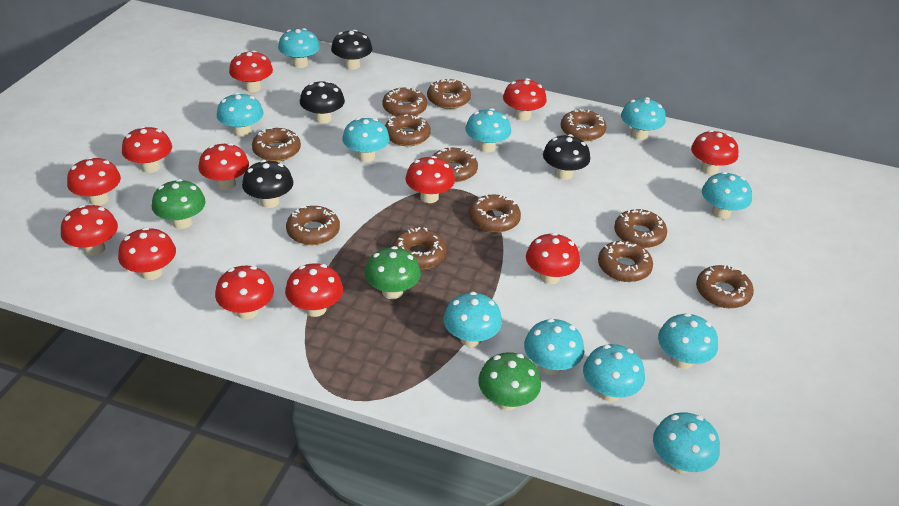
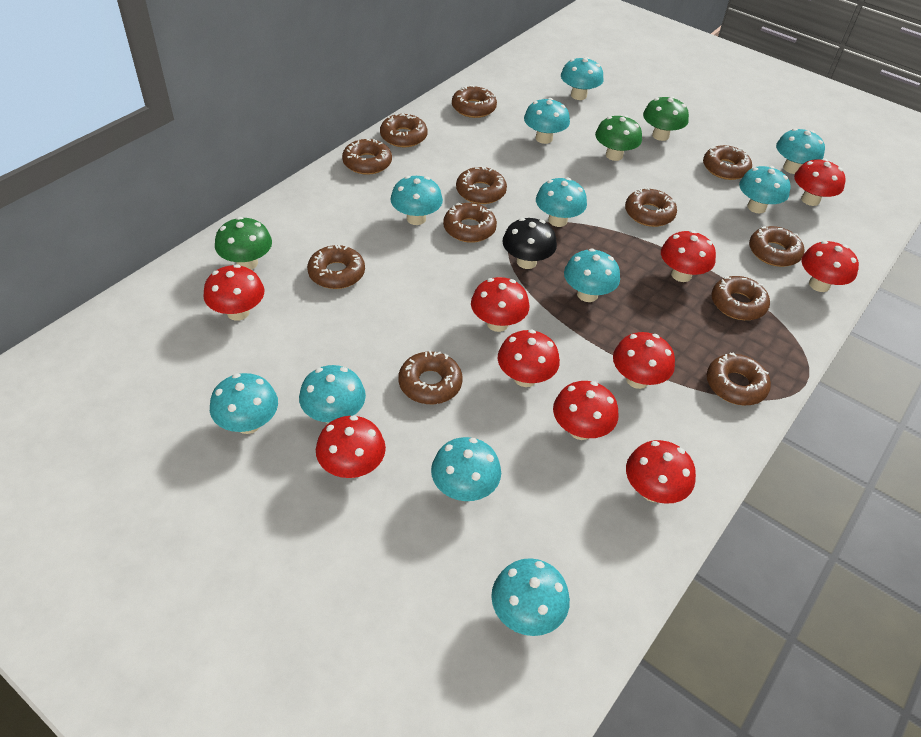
black mushroom: [242,160,293,208] [300,81,345,124] [331,30,372,70] [543,134,590,180] = 4 -> [502,218,557,269] = 1
red mushroom: [61,205,118,256] [67,157,121,206] [118,227,176,280] [122,126,172,173] [199,143,249,190] [215,266,274,319] [229,50,273,92] [285,263,343,317] [405,156,455,203] [503,78,547,121] [526,233,580,284] [691,130,739,175] = 12 -> [203,264,264,321] [316,415,386,478] [471,277,529,332] [498,329,560,387] [553,381,618,440] [613,332,675,389] [626,440,696,504] [661,230,716,282] [794,159,846,206] [801,241,859,292] = 10

